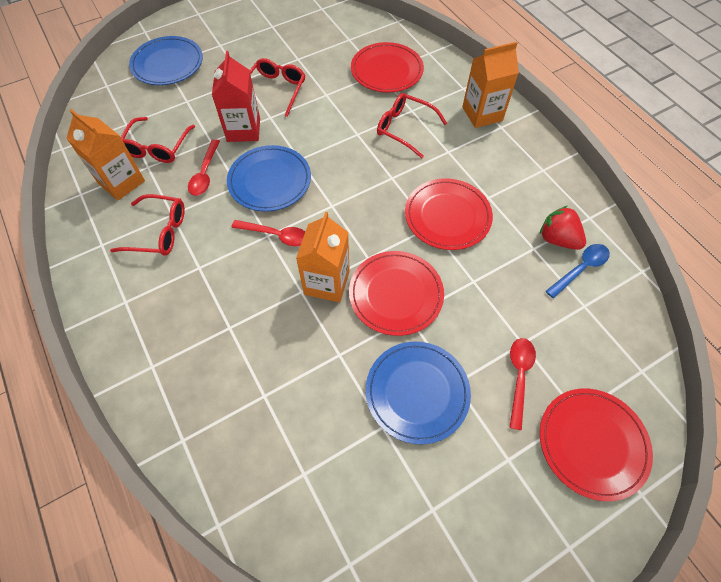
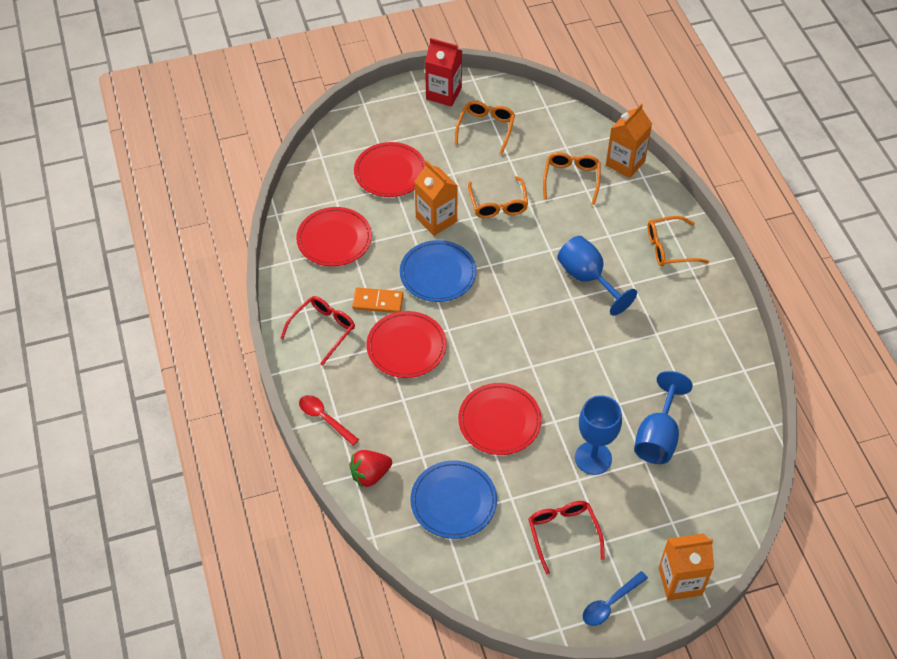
blue goblet: none = 0 -> [557,236,637,316] [575,395,622,475] [634,371,693,464] = 3
blue plate: [129,36,203,85] [227,145,311,211] [366,341,471,444] = 3 -> [400,240,477,302] [410,460,497,539] = 2
orange domino: none = 0 -> [352,288,403,313] = 1
orange glasses: none = 0 -> [455,101,515,154] [468,176,528,218] [543,152,601,205] [648,216,709,267] = 4
red glasses: [110,194,185,256] [121,117,195,163] [249,58,305,117] [377,93,447,158] = 4 -> [280,296,355,366] [528,501,605,574] = 2
red spoon: [188,139,220,196] [231,220,305,246] [509,338,536,430] = 3 -> [299,395,359,446] = 1

